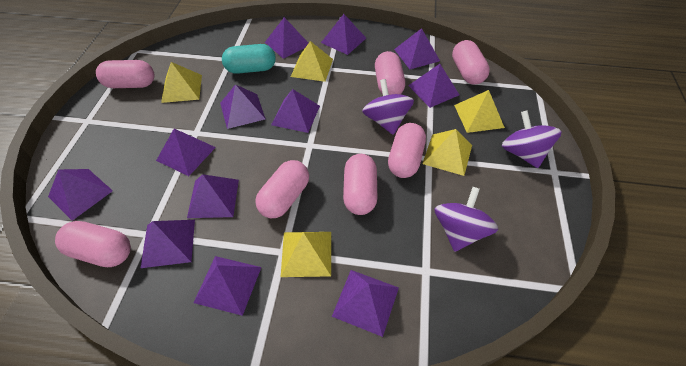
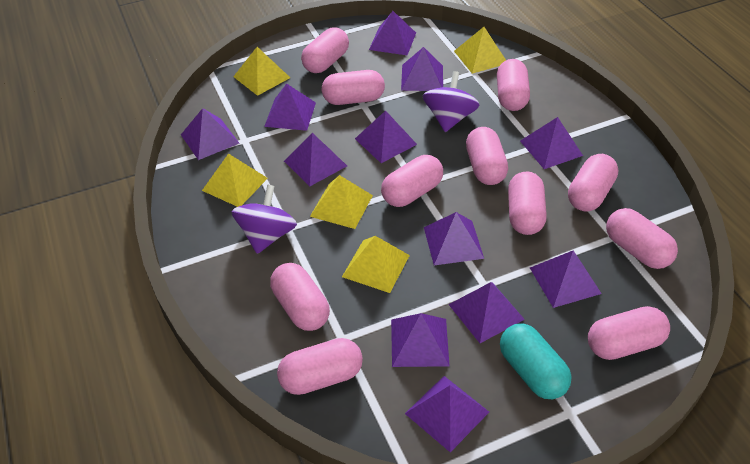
pink capsule: [55,221,131,267] [96,60,154,88] [255,160,309,218] [343,154,377,215] [375,51,405,95] [388,123,426,178] [452,40,490,85] = 7 -> [270,263,330,331] [277,338,363,395] [301,27,349,73] [322,70,385,105] [381,155,443,207] [466,127,508,185] [497,59,530,111] [508,171,547,235] [568,154,618,211] [588,306,670,360] [606,208,678,269] = 11
purple spinning top: [362,79,414,135] [434,187,498,252] [502,110,562,168] = 3 -> [231,185,297,254] [423,71,479,132] = 2

